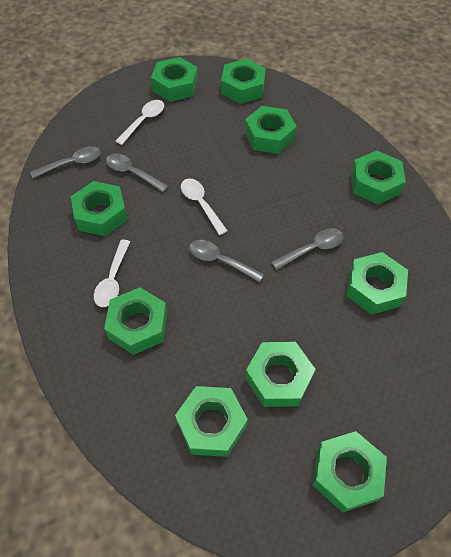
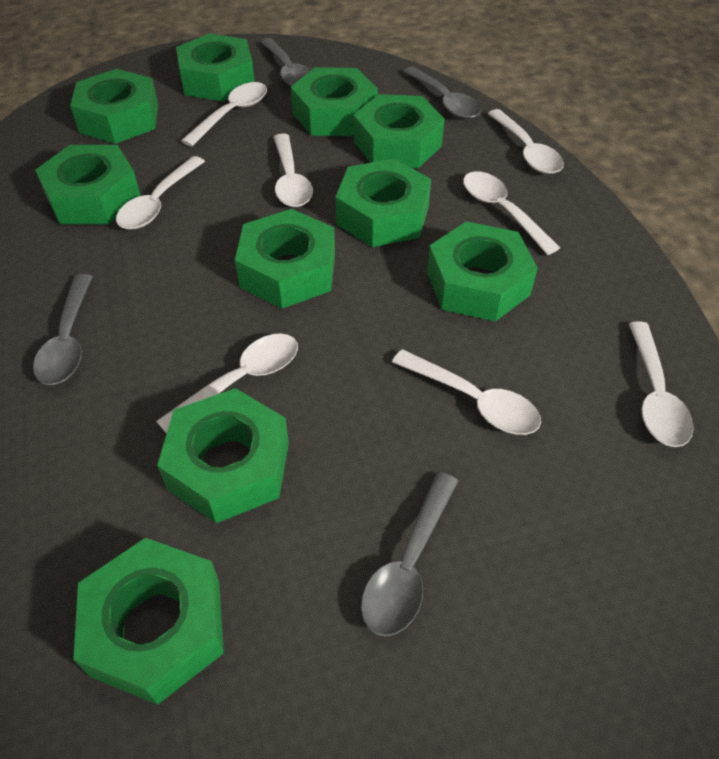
white spoon: [94,239,130,307] [116,100,164,145] [181,179,228,235] = 3 -> [116,156,205,230] [156,333,298,434] [181,82,267,147] [273,134,313,207] [392,349,541,435] [463,171,560,255] [488,109,564,174] [629,321,694,447] = 8

